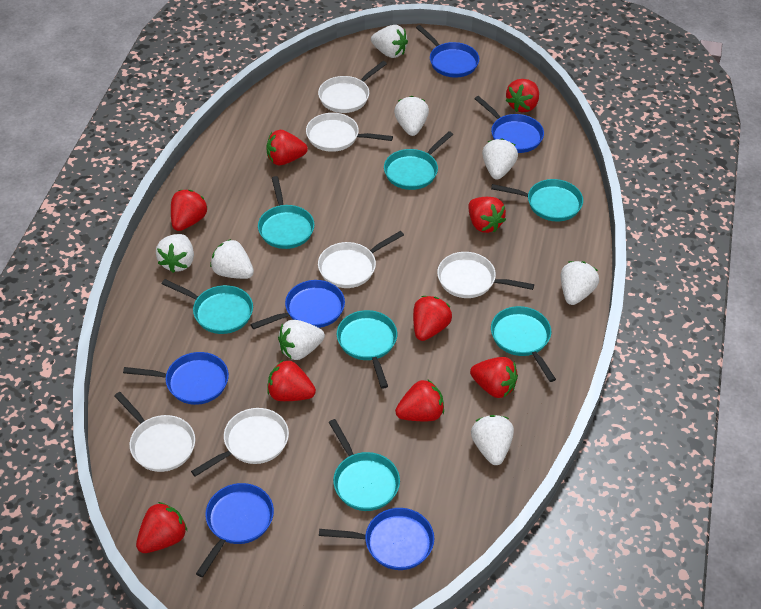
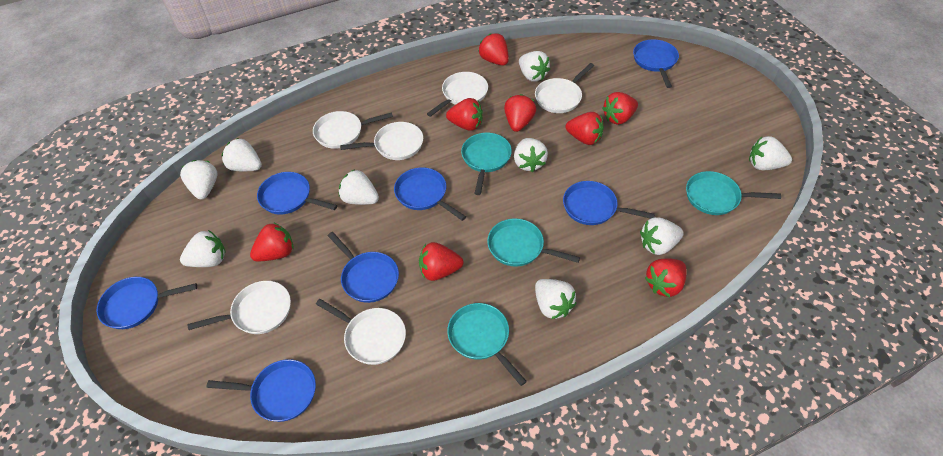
blue pan: [123,352,229,405] [196,483,274,577] [251,280,345,329] [319,508,434,570] [416,25,479,78] [474,96,544,153] = 6 -> [97,277,197,329] [206,359,316,422] [257,172,337,215] [328,232,399,303] [394,167,466,221] [563,181,655,225] [633,39,679,88] = 7
red strawberry: [136,502,187,553] [171,190,208,231] [266,130,308,165] [267,360,316,401] [395,379,444,421] [413,296,452,341] [468,197,506,233] [470,357,518,398] [506,79,539,112] = 9 -> [250,222,293,262] [419,242,463,281] [446,98,483,131] [478,33,509,66] [504,94,536,132] [565,112,604,145] [602,92,638,125] [645,258,686,297] = 8
turquoise pan: [162,279,253,334] [258,176,314,249] [329,419,400,511] [337,310,397,389] [384,131,453,190] [491,179,583,222] [491,306,556,382] = 7 -> [447,303,527,386] [461,133,512,195] [487,218,580,266] [686,171,781,215] = 4
white strawberry: [156,234,194,273] [210,239,254,279] [278,320,325,360] [371,25,408,58] [394,96,429,136] [471,415,514,465] [482,138,518,180] [561,261,599,305] = 8 -> [180,160,218,199] [180,230,225,267] [222,138,262,171] [339,169,379,205] [514,138,548,172] [519,51,550,81] [535,279,576,319] [640,217,684,255] [749,136,792,170] = 9

